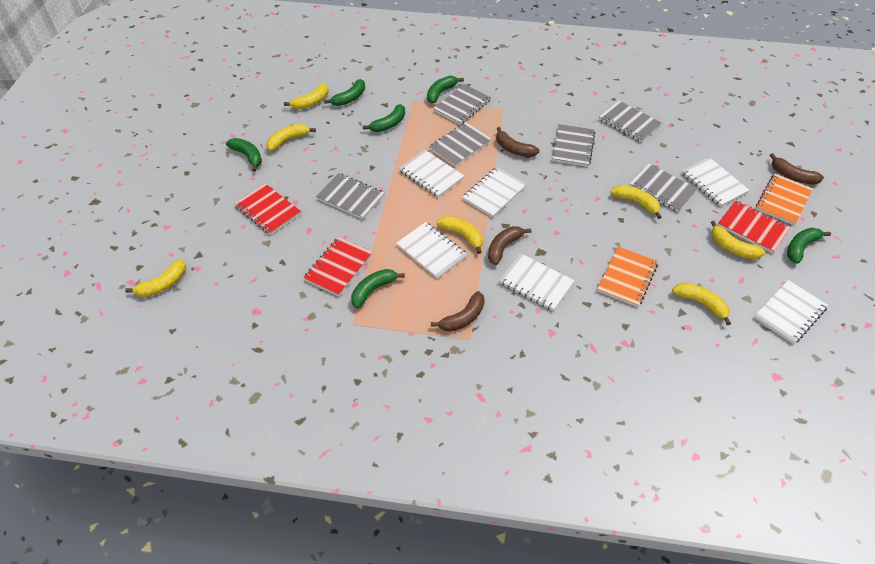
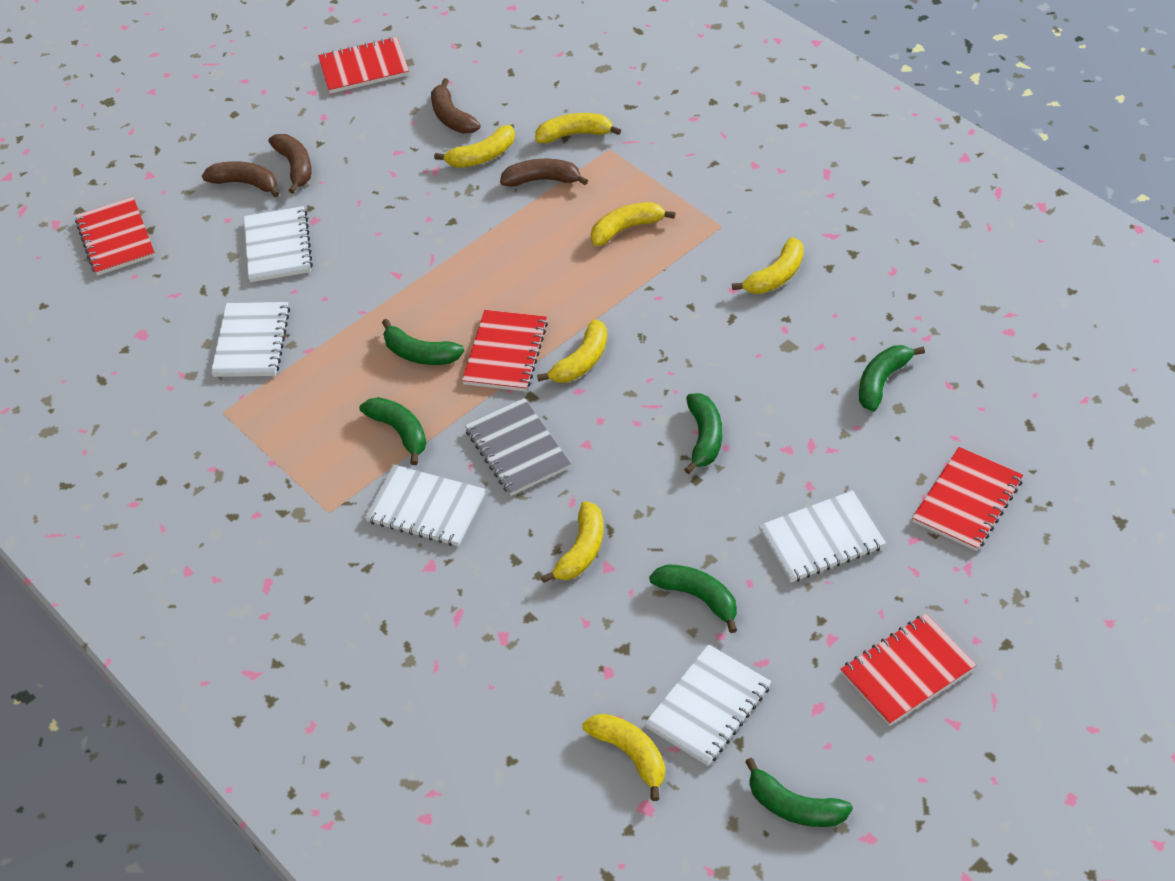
grey notebook: [316,173,384,220] [429,122,492,167] [433,84,491,125] [552,124,595,167] [599,101,662,142] [629,163,698,212] = 6 -> [465,398,571,496] = 1
orange notebook: [597,246,658,307] [756,174,813,225] = 2 -> none = 0
red notebook: [234,183,301,235] [303,237,373,296] [717,200,791,253] = 3 -> [75,197,155,276] [318,37,409,94] [462,310,548,392] [840,613,976,726] [912,447,1023,551] = 5
white notebook: [396,222,467,279] [399,150,464,198] [462,167,527,218] [499,253,575,311] [681,157,750,207] [754,280,828,344] = 6 -> [211,302,290,377] [244,206,313,282] [365,465,485,546] [644,644,771,766] [759,490,886,583] = 5

